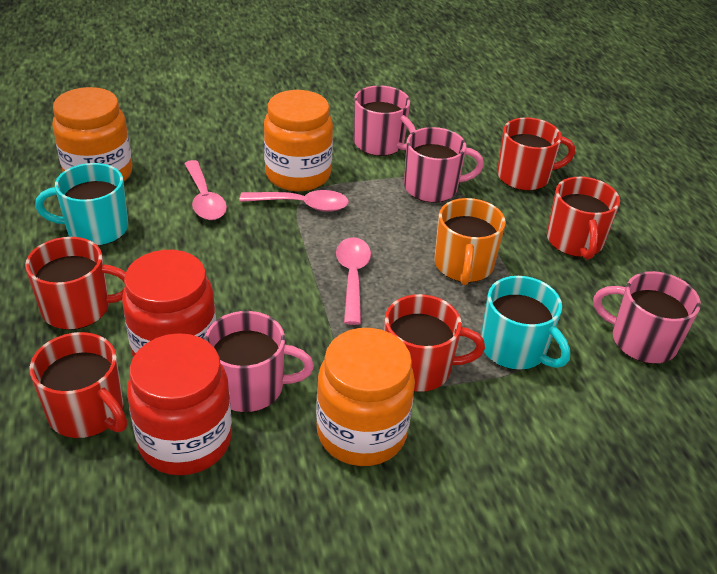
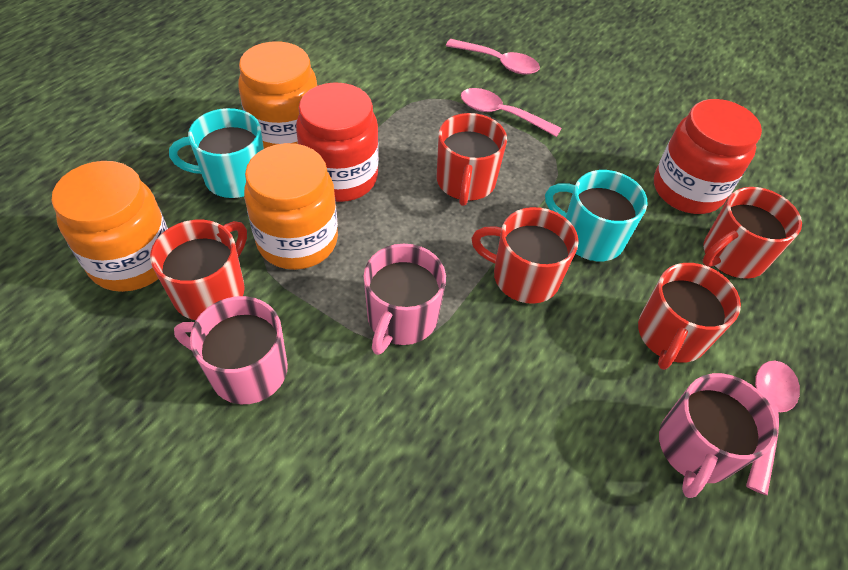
orange mug: [434,198,506,285] = 1 -> none = 0
pink mug: [204,311,314,412] [354,85,416,156] [404,127,484,203] [593,271,701,364] = 4 -> [174,296,288,404] [363,244,446,355] [659,373,778,498] = 3

